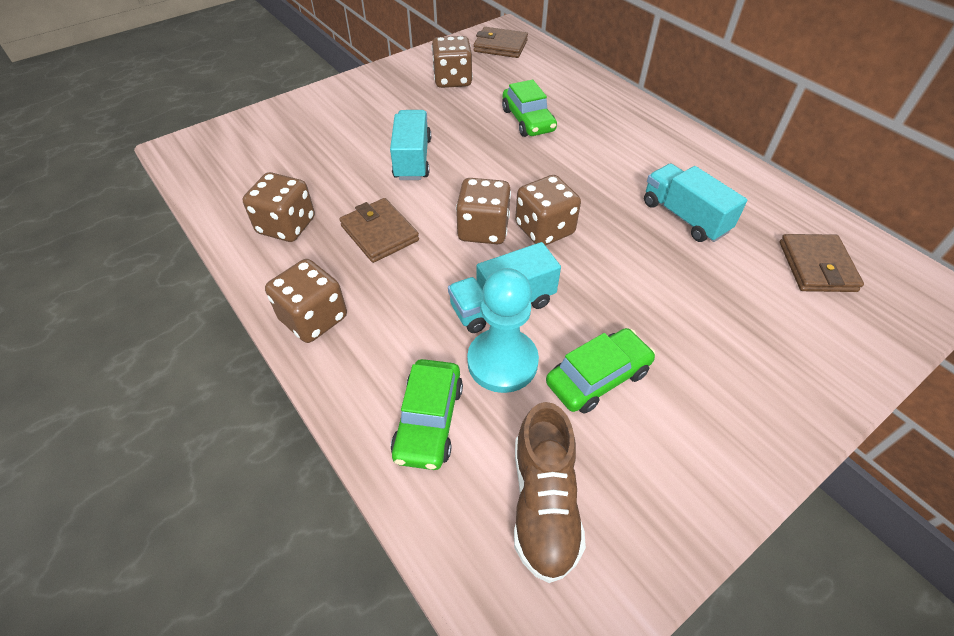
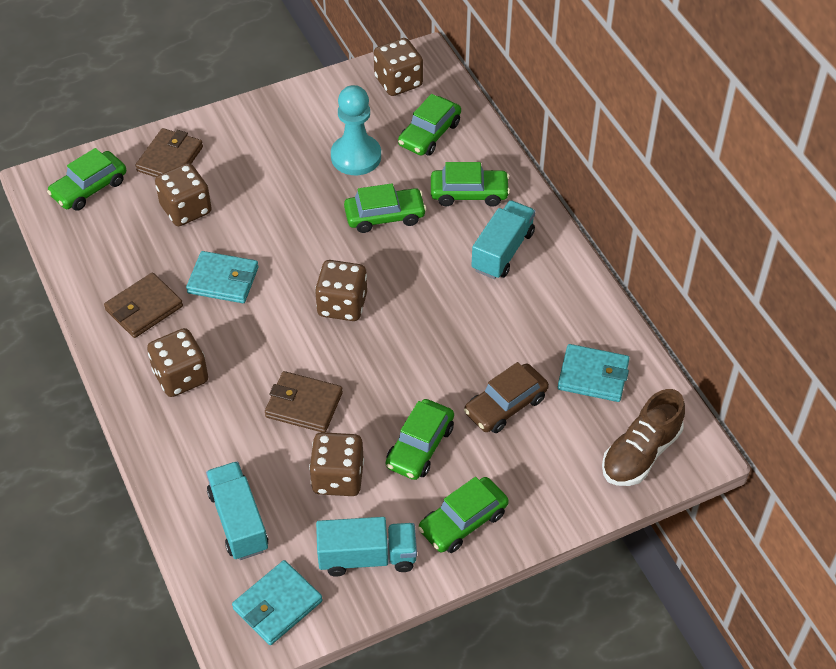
brown car: none = 0 -> [464,362,549,433] = 1
green car: [391,359,463,470] [502,80,557,137] [546,328,655,414] = 3 -> [47,148,126,211] [344,183,427,233] [386,399,454,480] [398,94,461,156] [418,477,509,553] [431,162,510,207] = 6
turquoise wallet: none = 0 -> [186,251,259,303] [232,560,323,645] [558,344,630,402] = 3

